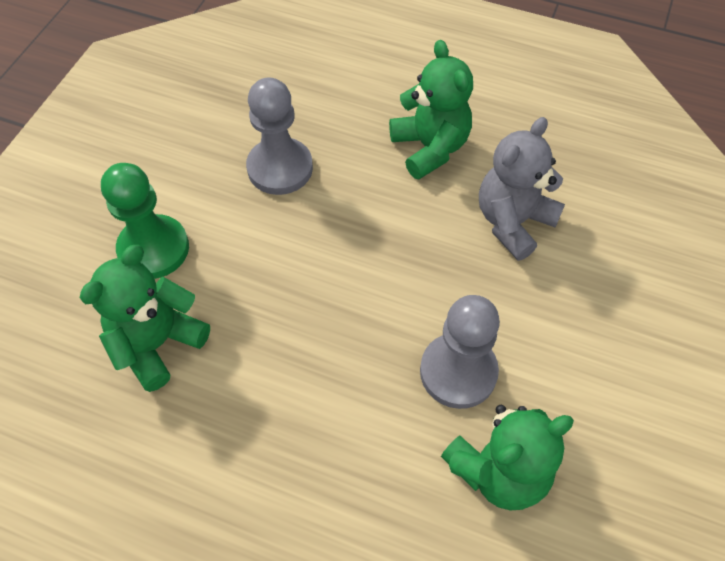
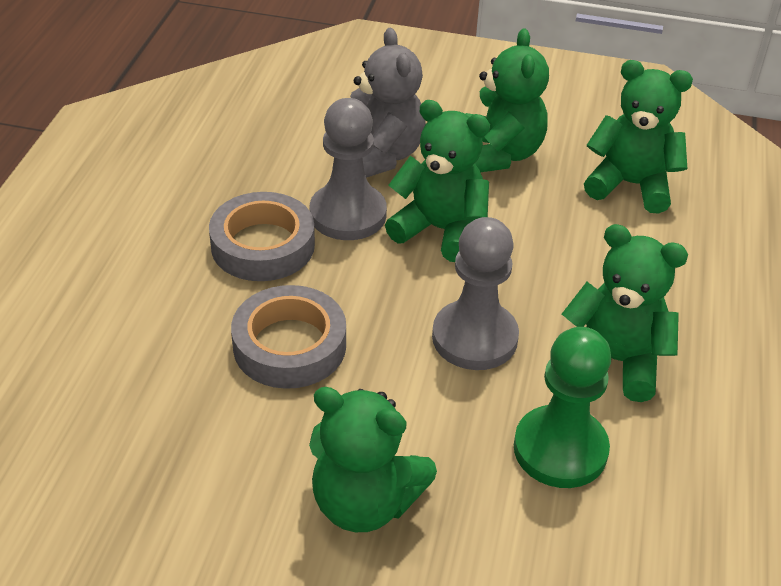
green teddy bear: [80,245,210,392] [389,40,473,180] [441,405,574,510] = 3 -> [309,387,437,532] [385,100,490,262] [466,29,549,172] [562,224,688,402] [584,60,693,213] = 5
grey tape: none = 0 -> [209,192,315,281] [231,285,346,389] = 2

